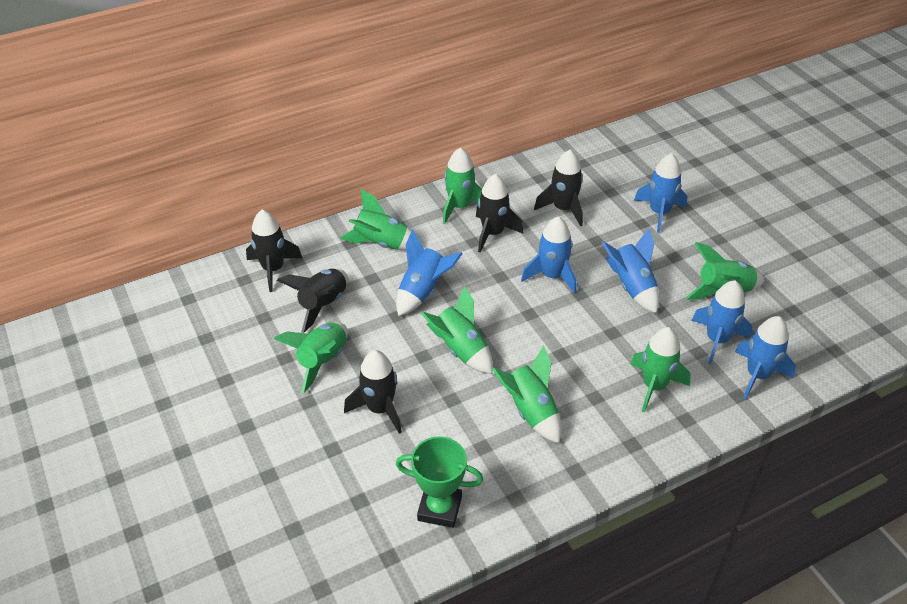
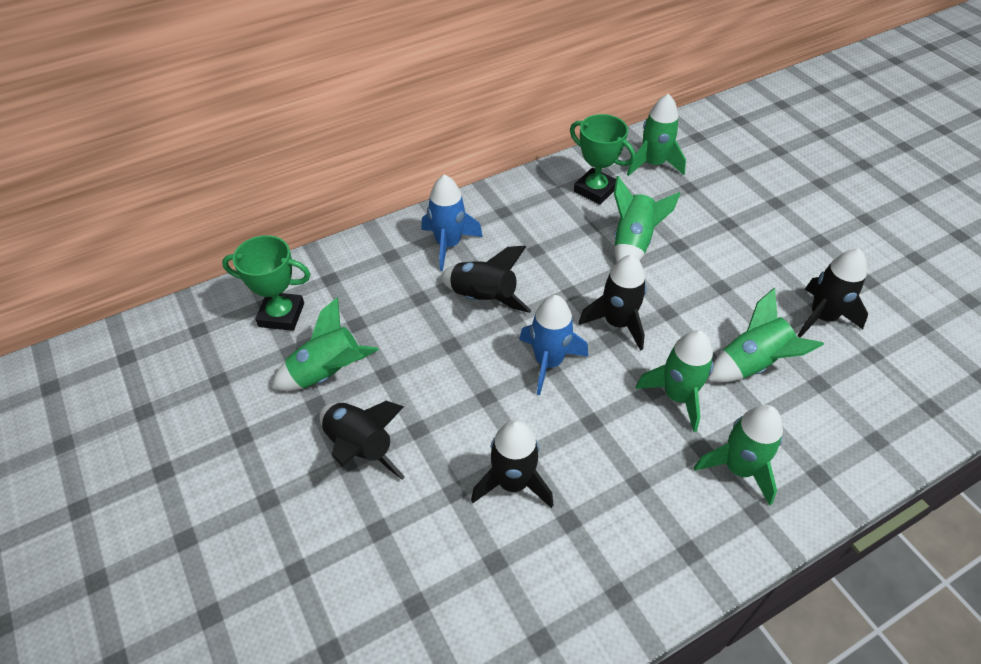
blue rocket: [396,230,463,316] [521,216,576,294] [602,228,659,313] [634,153,687,233] [691,280,752,364] [735,316,796,399] = 6 -> [421,174,483,271] [519,295,588,395] = 2
green rocket: [274,322,348,393] [340,189,420,250] [421,286,493,374] [443,147,482,224] [492,346,562,443] [630,327,691,413] [686,242,764,300] = 7 -> [272,297,379,391] [614,176,681,262] [627,94,686,176] [635,330,714,432] [694,405,783,506] [708,288,824,383] = 6
green trophy: [396,436,483,528] = 1 -> [222,235,311,331] [570,114,635,205] = 2

